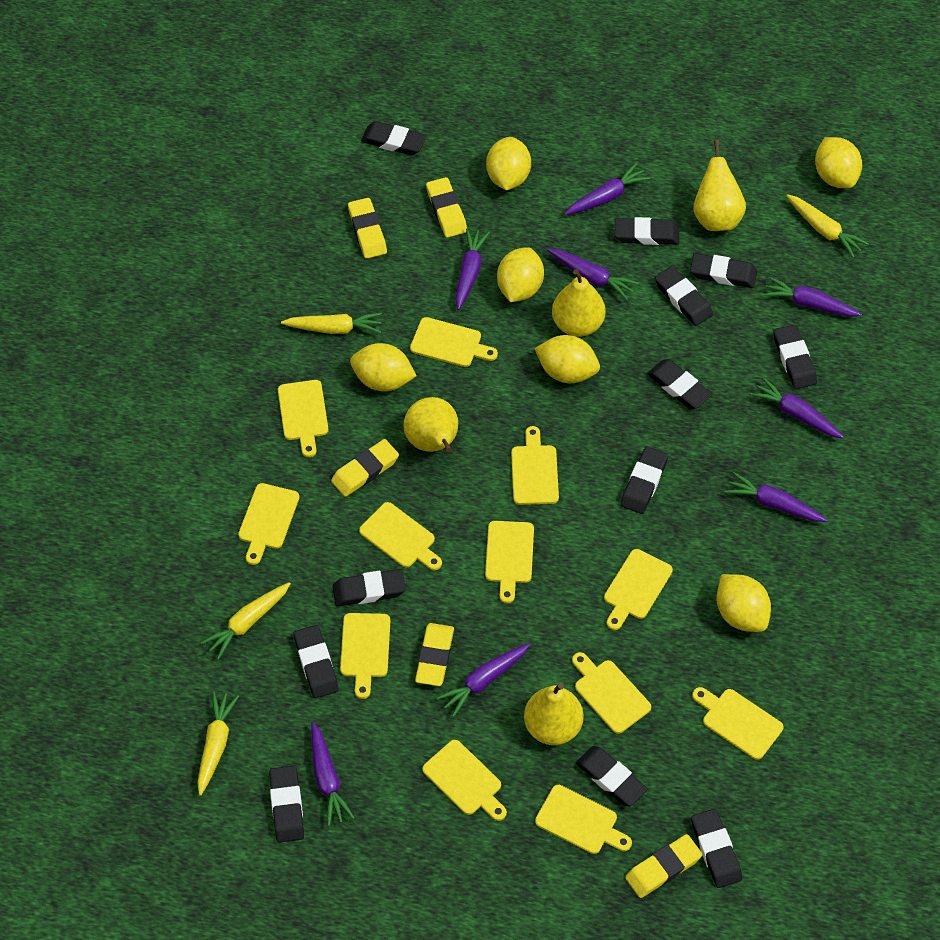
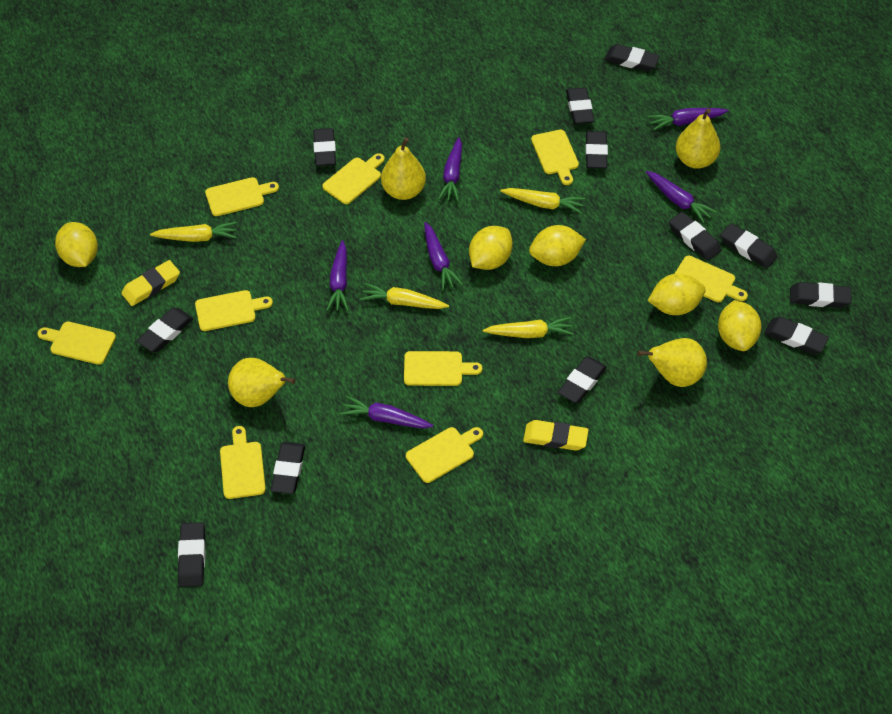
purple carrot: [311,722,355,826] [437,643,530,717] [455,228,490,310] [547,248,639,300] [564,163,650,215] [725,472,828,522] [750,377,844,439] [762,276,862,317] = 8 -> [327,240,348,311] [340,396,433,428] [424,222,463,290] [438,137,462,201] [646,171,717,223] [648,108,729,131] = 6
yellow cutting board: [238,483,299,565] [278,380,329,457] [340,613,390,699] [359,502,442,570] [410,317,498,367] [423,740,507,821] [485,521,534,603] [511,426,559,505] [535,785,632,854] [572,652,651,734] [604,549,673,630] [692,687,783,760] = 12 -> [37,322,116,365] [195,290,273,331] [205,177,279,216] [220,426,266,499] [322,153,385,204] [404,351,482,386] [406,427,483,483] [531,130,579,185] [674,256,748,302] = 9
yellow eraser: [331,439,399,497] [348,198,387,259] [415,623,454,686] [426,177,467,238] [625,834,702,898] = 5 -> [122,260,180,306] [523,420,589,451] = 2
yellow lemon: [350,343,416,391] [486,137,531,190] [497,247,544,302] [534,335,600,383] [716,574,771,632] [815,137,862,188] = 6 -> [55,222,98,267] [469,226,513,270] [529,225,586,266] [648,273,706,315] [718,300,761,351] = 5

